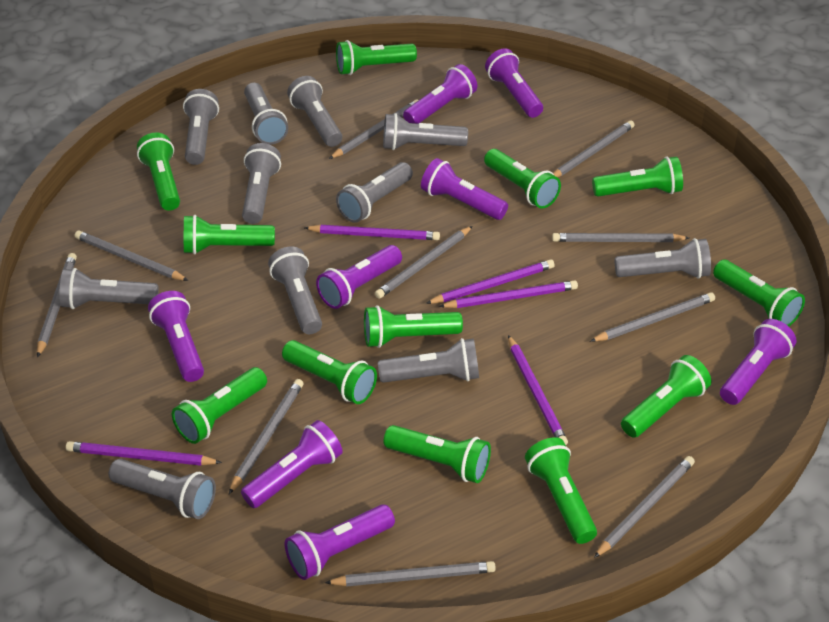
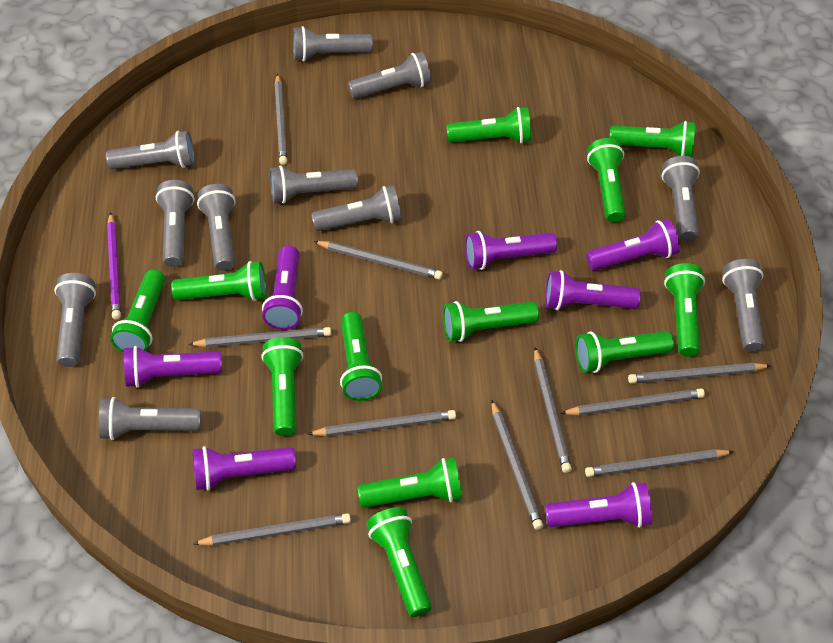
purple flashlight: [148,291,204,382] [241,420,343,508] [284,504,395,580] [316,245,402,309] [403,64,477,124] [421,158,508,220] [485,48,543,118] [720,319,797,405] = 8 -> [124,346,222,388] [192,446,296,491] [262,245,303,330] [465,231,557,270] [545,270,641,310] [545,482,652,528] [586,219,680,271] = 7
purple pencil: [66,441,222,466] [304,225,440,240] [426,260,555,304] [439,280,578,308] [508,335,568,445] = 5 -> [107,212,121,320] = 1

